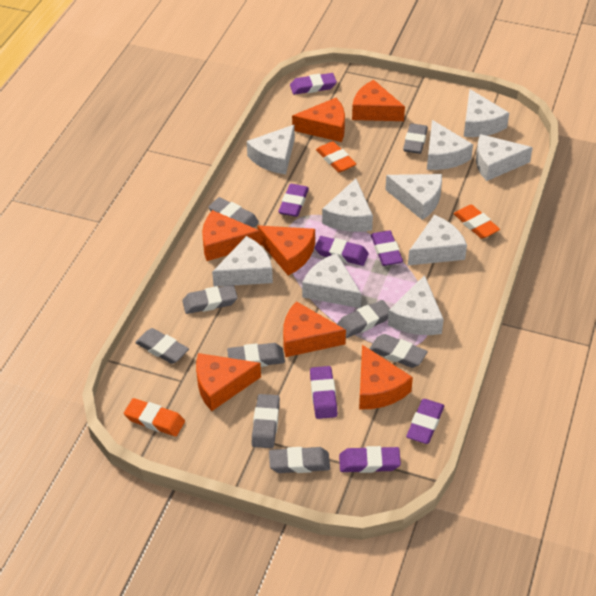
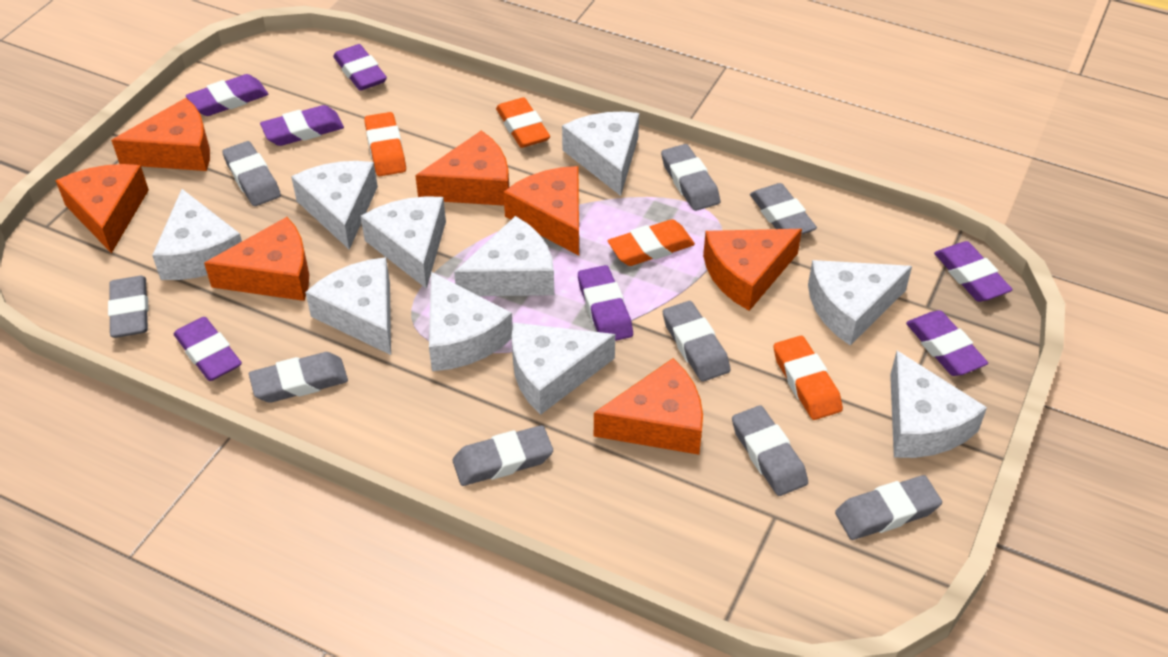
orange eraser: [124,398,185,436] [316,141,356,173] [453,204,500,239] = 3 -> [364,112,406,176] [496,97,550,148] [608,219,695,266] [773,336,843,420] = 4

